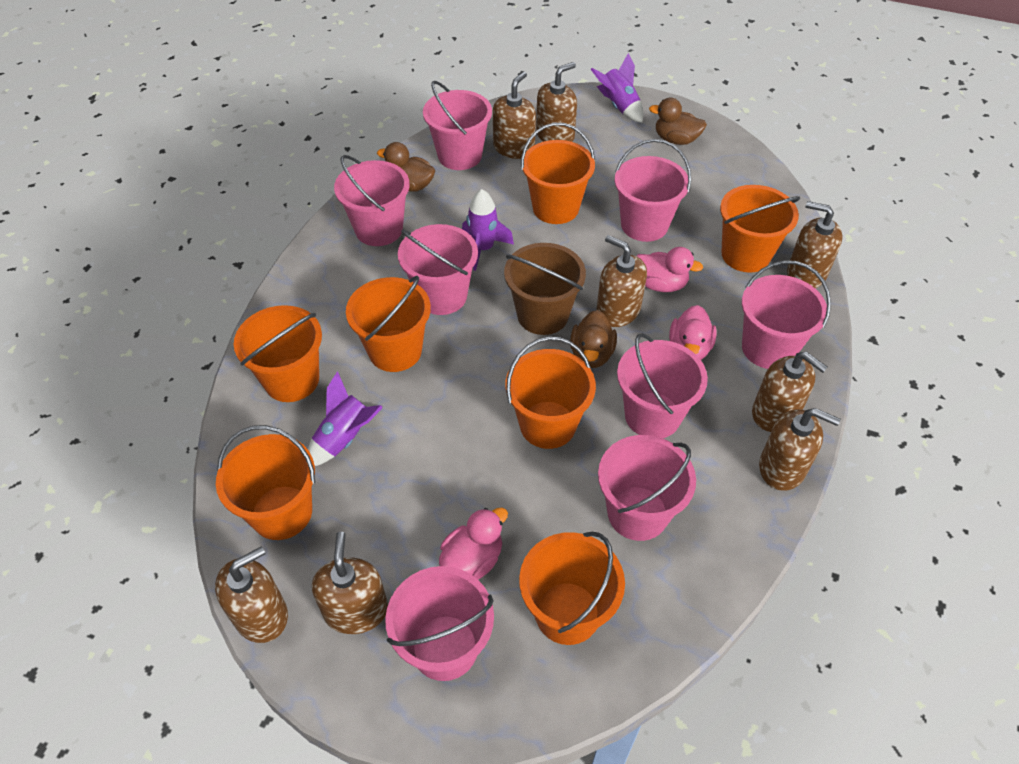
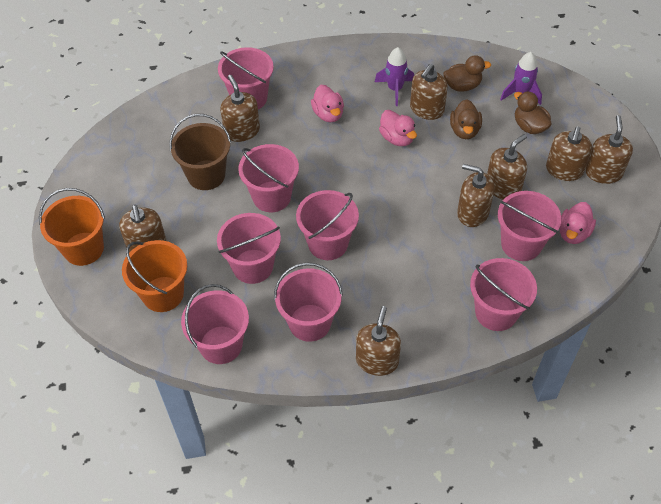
orange bucket: [216,425,315,540] [234,305,322,402] [346,276,431,372] [505,336,596,449] [519,532,625,645] [521,123,595,224] [720,185,800,273] = 7 -> [39,188,105,266] [122,240,187,312] = 2
purple rocket: [308,371,383,466] [462,189,514,271] [590,53,644,123] = 3 -> [375,47,414,106] [500,52,542,105] = 2

